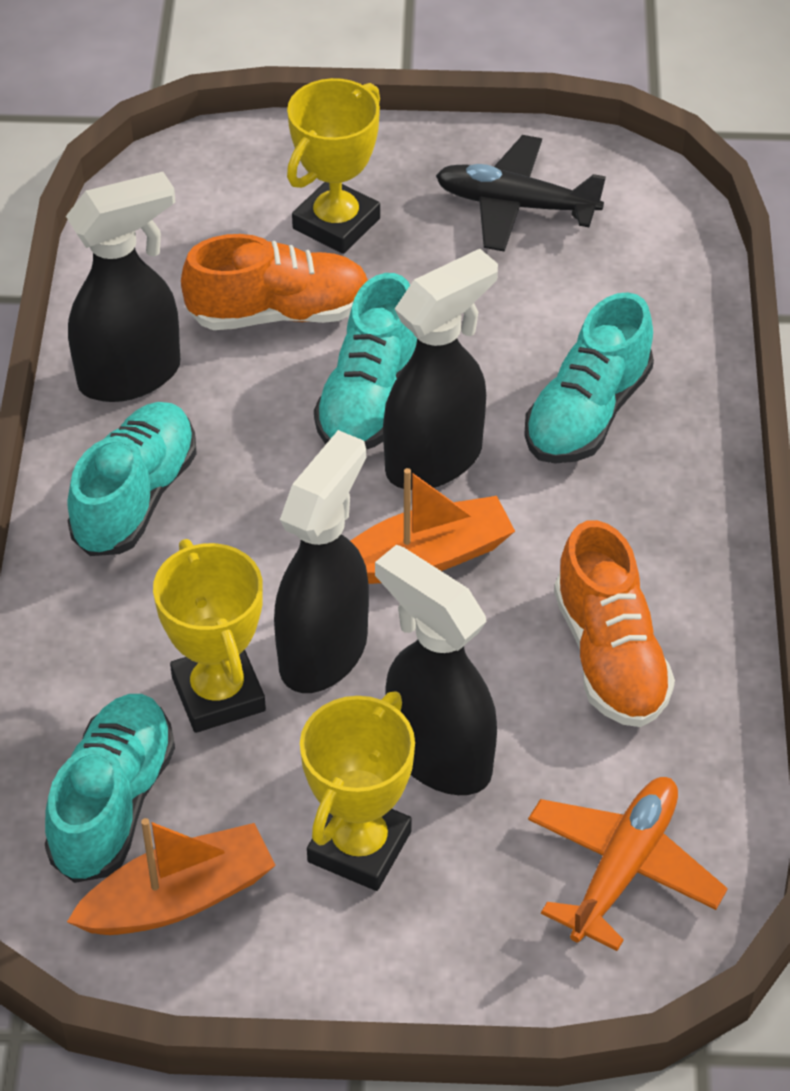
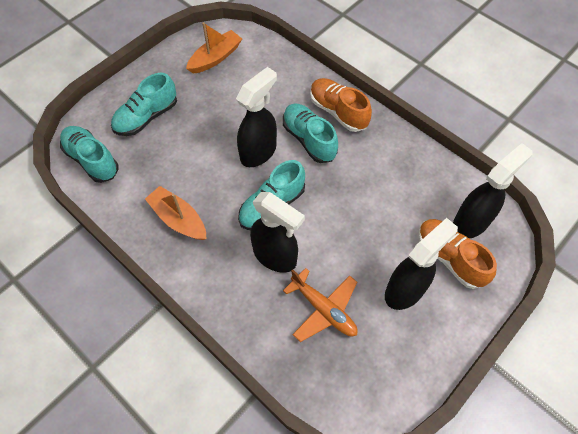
black plane: [436,135,606,252] = 1 -> none = 0
yellow trophy: [153,539,266,733] [287,78,380,254] [300,691,415,891] = 3 -> none = 0

